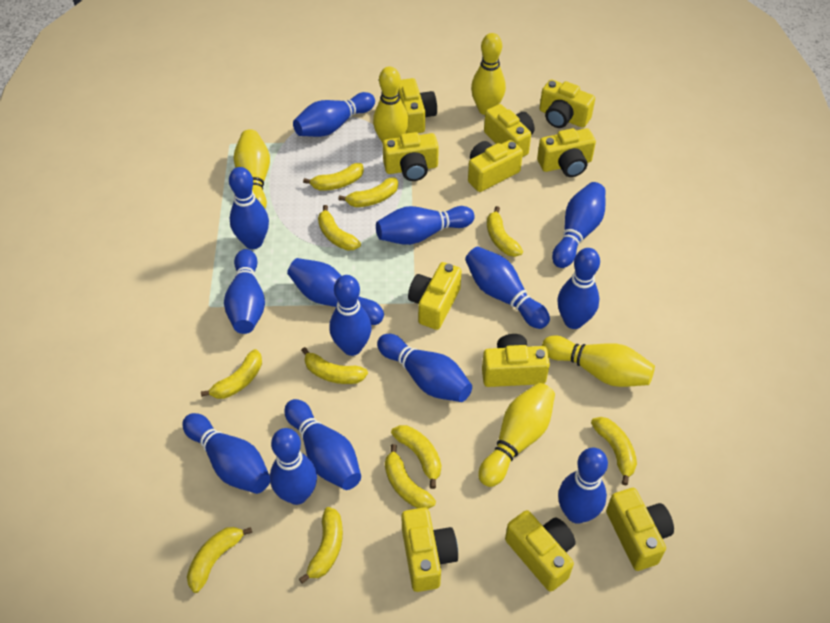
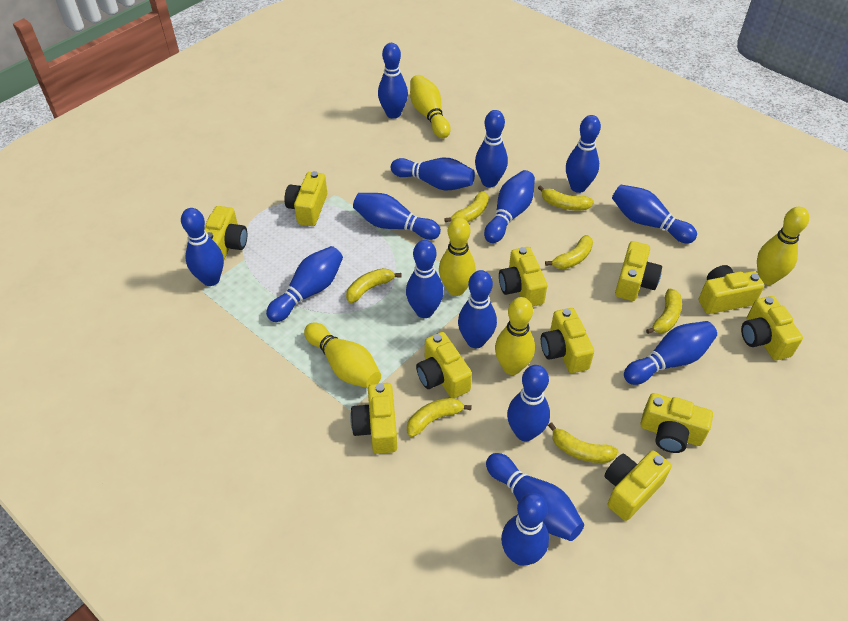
blue bowling pin: [182,413,270,494] [224,249,265,334] [229,167,269,249] [270,428,317,505] [284,399,361,490] [287,258,384,325] [293,92,375,137] [329,275,372,356] [376,206,475,245] [377,334,472,402] [465,246,550,329] [552,182,605,268] [557,248,600,329] [558,448,608,524] = 14 -> [181,208,224,286] [266,246,343,322] [353,193,441,240] [378,43,408,119] [391,158,475,190] [406,240,444,318] [458,270,497,348] [475,110,508,187] [484,170,535,243] [486,453,584,541] [501,493,549,566] [507,365,550,441] [566,115,601,193] [612,185,697,243] [624,321,717,385] = 15
yellow banana: [187,527,252,593] [201,349,262,399] [299,507,343,584] [301,347,368,384] [303,163,364,191] [318,205,361,251] [338,177,398,207] [385,444,436,509] [391,425,441,489] [487,206,523,257] [591,417,637,485] = 11 -> [346,268,401,303] [407,398,472,437] [444,191,489,222] [538,185,594,210] [545,235,593,269] [548,422,618,463] [646,289,682,334] = 7

